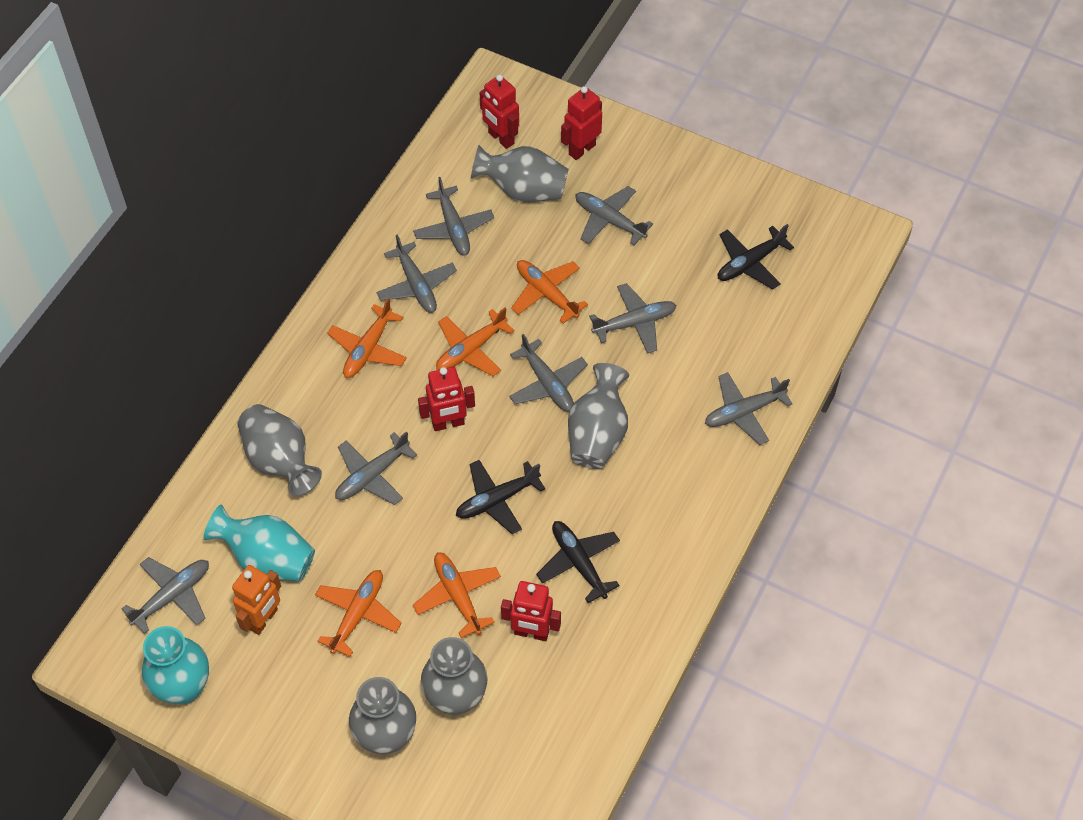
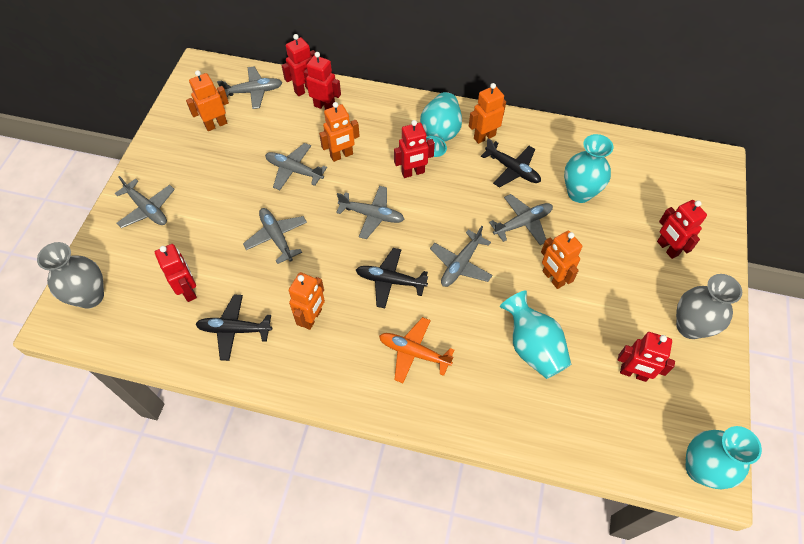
grey plane: [122,557,209,634] [335,431,417,505] [376,235,457,313] [413,177,494,256] [509,334,588,412] [576,186,653,246] [589,283,677,353] [705,372,792,445] = 8 -> [114,176,175,228] [217,66,282,109] [243,208,307,264] [265,143,327,190] [336,186,404,239] [430,226,493,287] [489,194,553,245] = 7
grey vase: [238,404,322,496] [349,677,416,754] [421,637,488,715] [471,145,569,202] [568,363,629,469] = 5 -> [37,242,104,309] [676,274,742,339] = 2
orange plane: [315,570,402,657] [327,298,407,378] [413,552,501,638] [436,308,515,376] [511,260,588,324] = 5 -> [379,317,454,383] = 1
orange robot: [232,565,281,635] = 1 -> [186,70,229,131] [289,272,325,330] [319,102,360,162] [469,83,506,144] [541,231,582,289] = 5
red robot: [418,367,475,431] [479,74,519,149] [501,581,561,641] [561,86,602,160] = 4 -> [155,244,197,302] [282,34,315,96] [304,52,341,110] [394,120,435,178] [618,332,675,382] [657,200,707,259] = 6
turquoise vase: [142,626,209,704] [203,504,315,581] = 2 -> [420,92,462,157] [500,290,571,379] [564,134,613,203] [685,426,762,489] = 4

